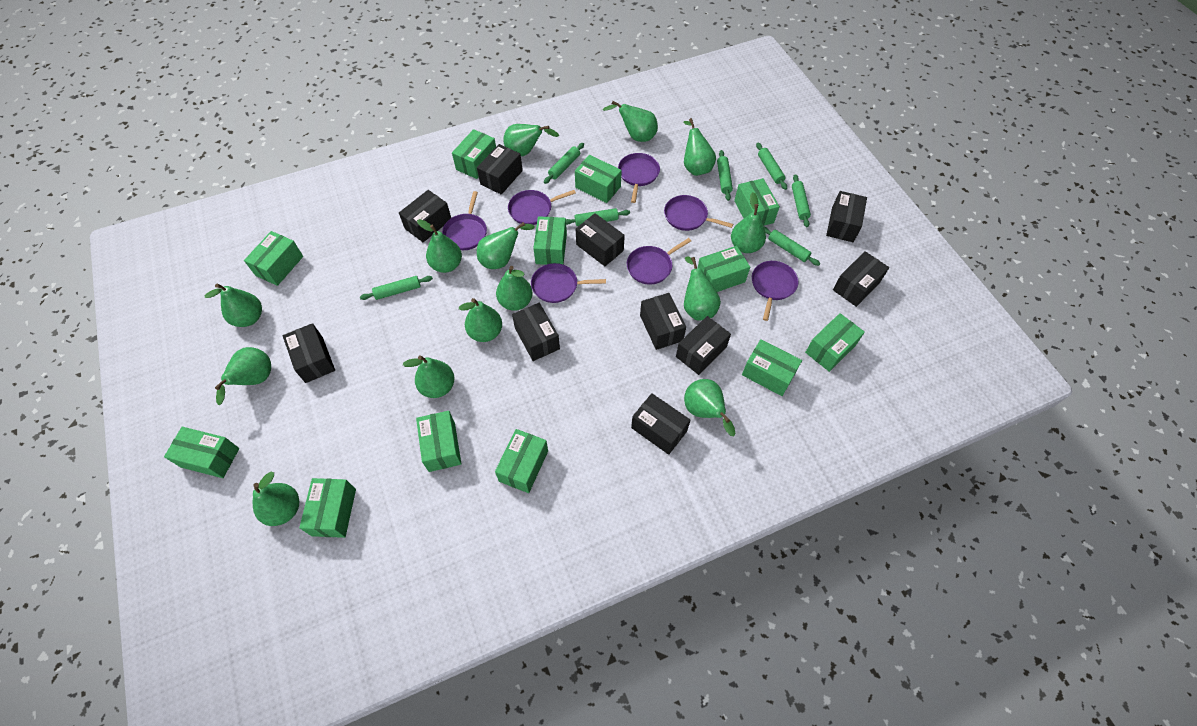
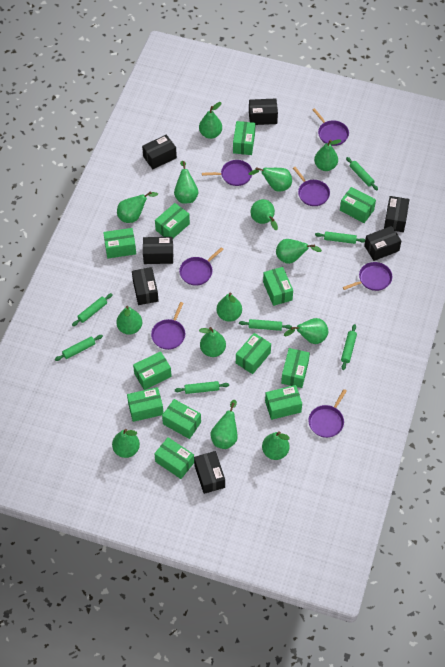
black box: [283,323,335,383] [399,190,451,242] [477,144,523,195] [512,303,560,361] [576,213,625,266] [631,393,691,455] [640,293,686,350] [676,316,731,375] [826,191,867,242] [833,251,889,307] = 10 -> [132,267,158,305] [142,135,177,169] [143,237,173,264] [194,451,225,494] [249,98,278,125] [364,226,401,261] [384,196,410,232] = 7

